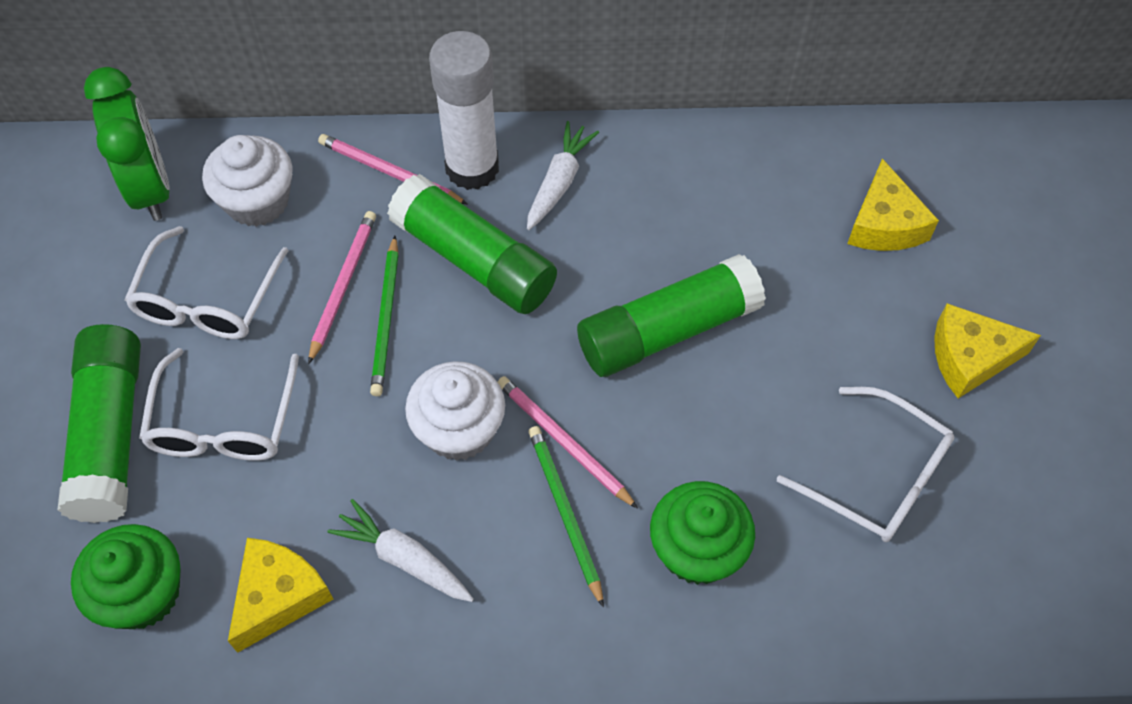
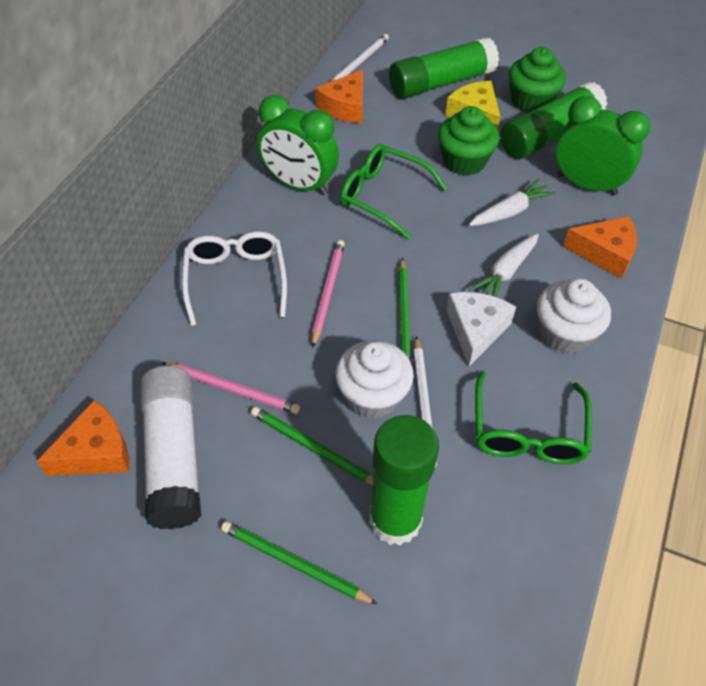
green clock: [84,67,170,221] = 1 -> [257,95,339,195] [555,96,650,196] = 2
green glasses: none = 0 -> [340,144,447,239] [475,371,592,464] = 2
green pencil: [370,236,399,396] [528,426,604,608] = 2 -> [221,521,378,605] [251,406,374,485] [399,258,411,362] = 3
orange cheese: none = 0 -> [37,400,129,476] [315,70,363,123] [563,216,637,278] = 3
pink pencil: [308,211,376,364] [318,134,468,204] [498,376,638,509] = 3 -> [161,362,300,414] [312,240,345,348] = 2
white cheese: none = 0 -> [446,292,516,366] = 1
white glasses: [124,226,288,339] [139,348,299,461] [777,387,954,542] = 3 -> [182,232,287,326] = 1
white pencil: none = 0 -> [330,34,389,82] [414,336,437,467] = 2
yellow cheese: [228,538,333,653] [847,158,939,251] [934,303,1041,398] = 3 -> [445,81,500,130] = 1

